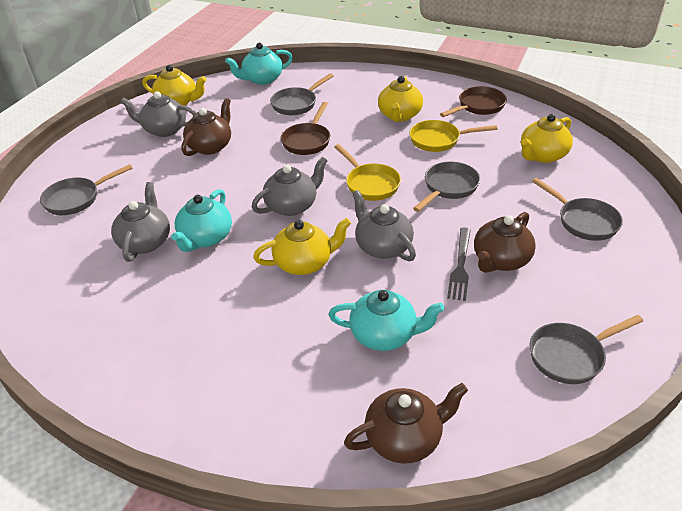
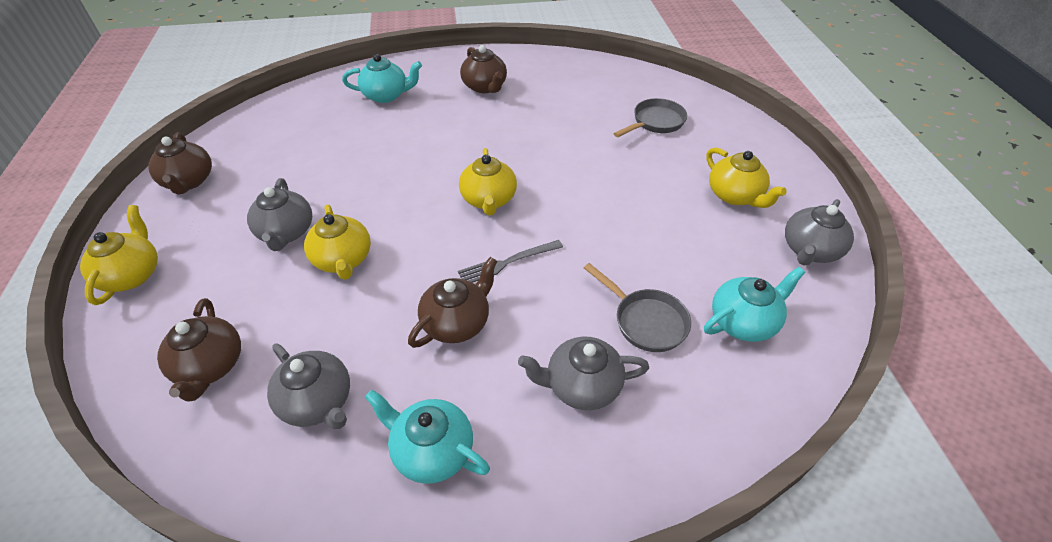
brown pan: [281,102,330,155] [440,86,507,117] = 2 -> none = 0
brown teapot: [181,98,231,156] [344,383,468,464] [474,212,536,273] = 3 -> [148,132,212,195] [157,298,241,402] [408,257,497,348] [460,45,507,93] = 4
grey pan: [40,164,133,215] [270,73,333,115] [413,162,480,212] [530,315,643,384] [532,178,623,241] = 5 -> [584,263,691,352] [614,98,687,137] = 2
yellow pan: [335,144,401,201] [409,120,497,152] = 2 -> none = 0

